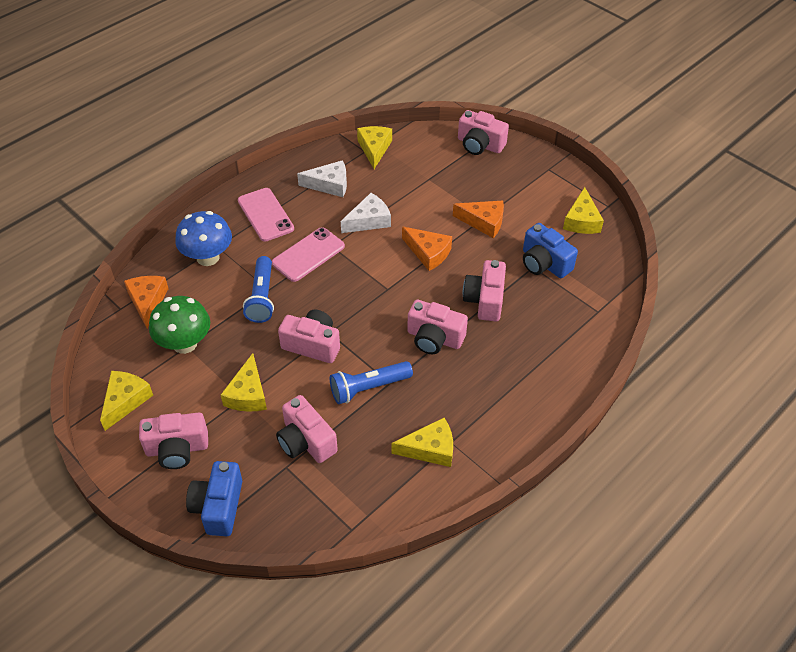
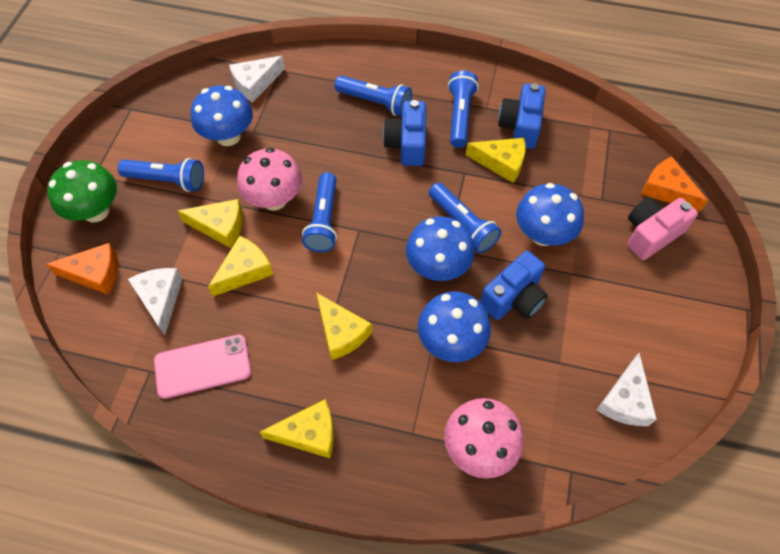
blue camera: [186,461,242,536] [523,223,578,278] = 2 -> [383,100,426,166] [480,251,548,320] [498,83,546,149] = 3
blue flashlight: [243,256,274,323] [330,361,413,404] = 2 -> [118,158,204,192] [302,172,337,252] [335,76,412,116] [429,182,501,253] [448,70,479,148] = 5
blue mushroom: [175,211,232,266] = 1 -> [191,85,253,146] [406,216,475,281] [418,291,491,362] [516,183,584,246] = 4
orange cheese: [124,276,169,328] [402,227,452,271] [453,201,504,238] = 3 -> [45,243,118,295] [641,157,708,212] = 2
pink camera: [139,412,208,469] [276,395,338,463] [278,310,340,363] [407,300,468,354] [458,110,509,155] [463,260,506,321] = 6 -> [627,197,698,260] = 1
pink mushroom: none = 0 -> [237,148,302,211] [444,398,524,478] = 2
pink phone: [238,188,294,242] [272,227,345,282] = 2 -> [154,334,251,399] = 1
white cheese: [297,160,347,197] [341,193,391,233] = 2 -> [128,268,183,335] [229,56,285,102] [597,353,657,426] = 3

